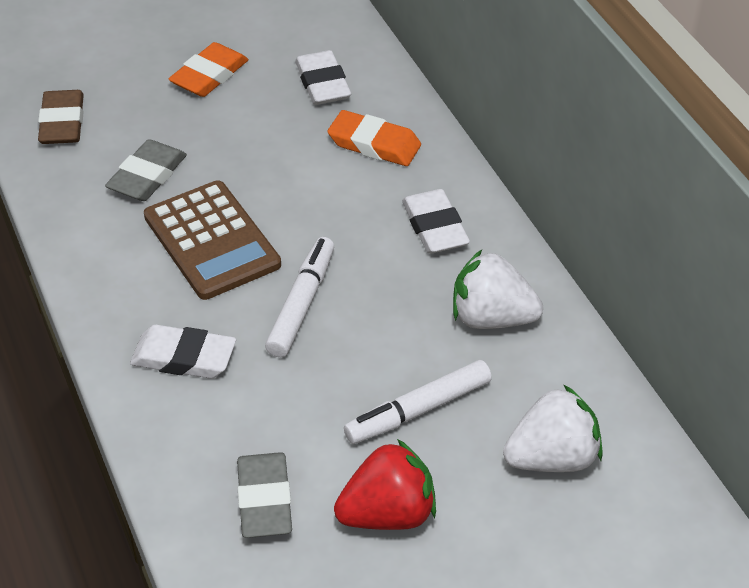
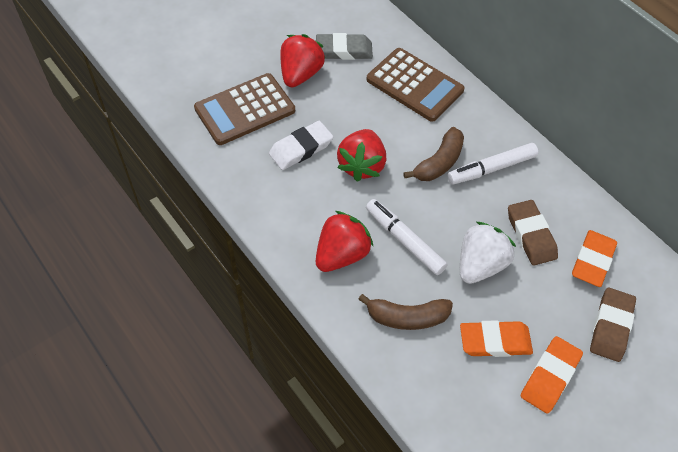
brown banana: none = 0 -> [358,294,453,330] [403,127,464,181] = 2
brown calculator: [144,180,281,300] = 1 -> [194,73,295,145] [366,48,464,122] = 2
brown eraser: [38,90,84,144] = 1 -> [508,200,558,265] [590,288,636,362] = 2
grey eraser: [105,139,187,201] [237,452,292,538] = 2 -> [316,33,373,60] = 1
orange eraser: [169,42,248,97] [327,110,421,166] = 2 -> [460,320,533,357] [520,336,583,414] [572,230,617,287] = 3
red strawberry: [334,439,436,530] = 1 -> [281,34,326,87] [316,211,374,272] [337,129,386,182] = 3
white eraser: [130,325,236,379] [295,50,351,105] [402,189,470,254] = 3 -> [269,121,333,170] = 1
white strawberry: [453,250,543,329] [503,384,603,472] = 2 -> [460,222,516,284] = 1

